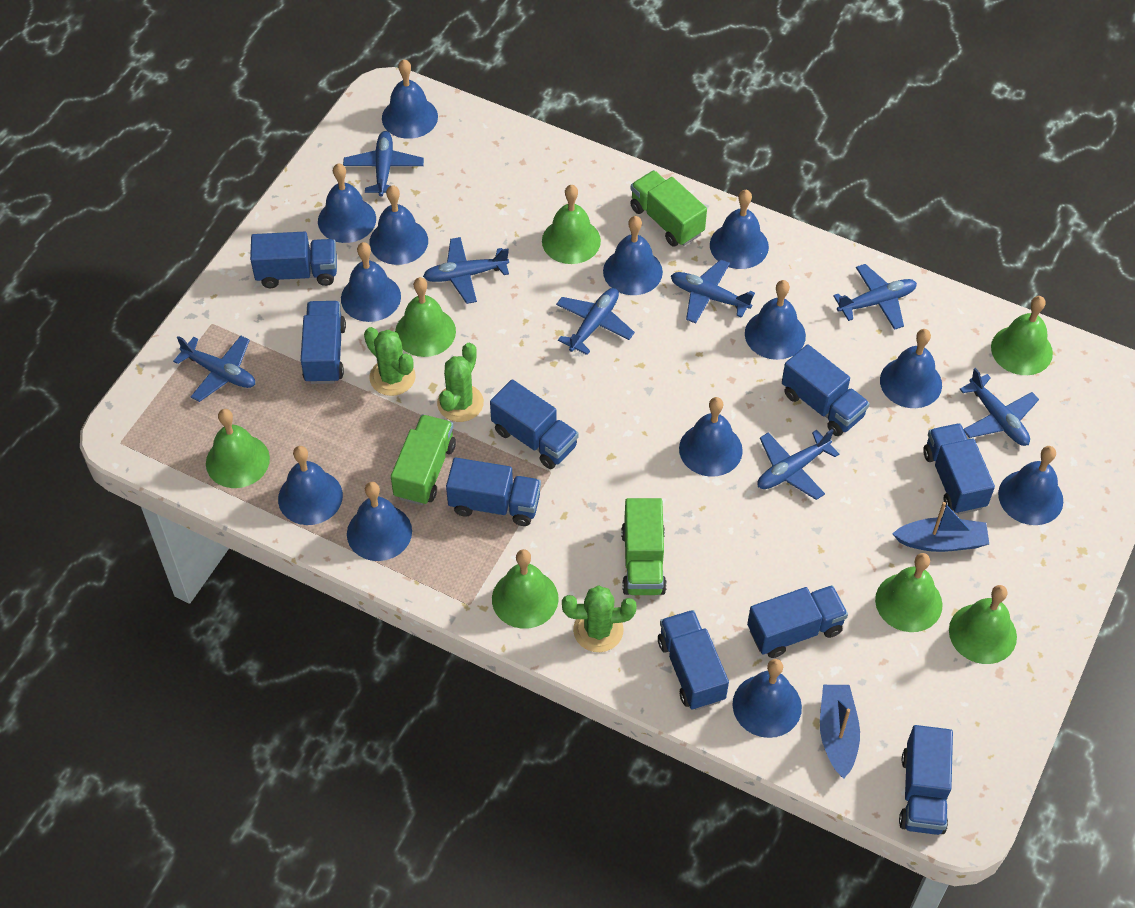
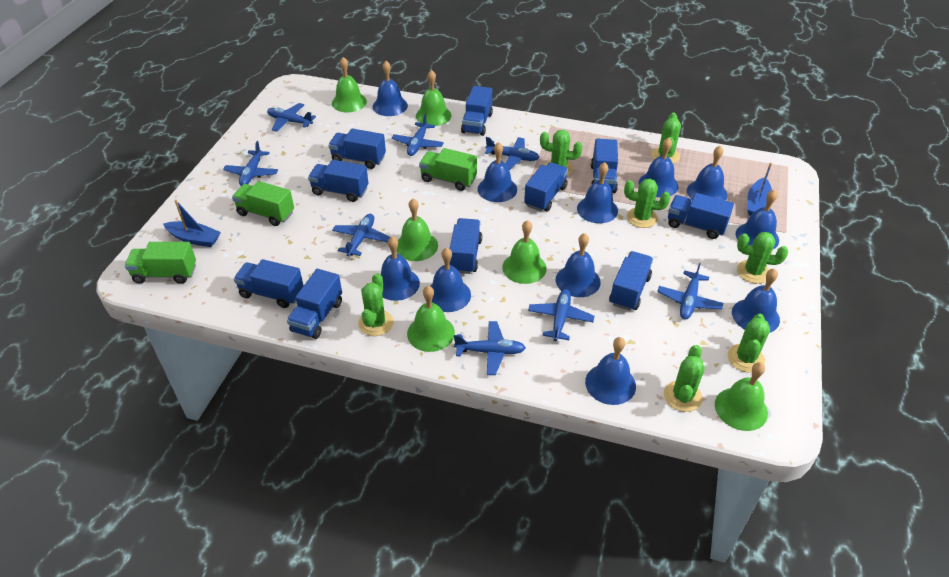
blue bell: [278,446,343,525] [318,163,376,243] [341,242,401,322] [347,482,412,561] [369,185,428,265] [382,59,438,139] [603,216,663,295] [679,397,743,477] [710,190,769,269] [732,659,802,738] [745,280,806,360] [880,329,942,408] [998,446,1063,525] = 13 -> [373,61,408,116] [380,236,420,301] [430,247,471,312] [478,142,517,202] [556,233,601,297] [577,162,618,223] [585,337,636,405] [639,138,678,197] [687,146,727,201] [732,268,780,333] [735,189,779,249] = 11
blue truck: [250,232,337,288] [301,301,346,384] [446,458,541,526] [490,379,579,469] [658,610,729,710] [747,585,848,658] [782,344,870,436] [899,725,953,835] [923,423,995,514] = 9 -> [234,259,304,308] [287,269,342,339] [308,160,368,202] [328,128,386,169] [450,218,482,274] [461,86,493,136] [524,162,568,212] [591,139,618,193] [609,251,653,311] [668,193,734,239] = 10
green bell: [206,409,270,488] [395,277,456,357] [492,549,558,629] [542,185,601,264] [875,553,942,632] [949,585,1017,664] [991,296,1053,375] = 7 -> [332,57,367,112] [397,199,438,261] [407,286,455,352] [416,70,451,126] [502,220,546,284] [715,362,768,431] = 6
green cactus: [364,327,416,396] [437,343,484,422] [562,585,637,652] = 3 -> [358,273,394,336] [540,130,583,175] [624,179,670,228] [652,113,681,164] [664,345,705,412] [728,314,770,373] [737,232,788,284] = 7

